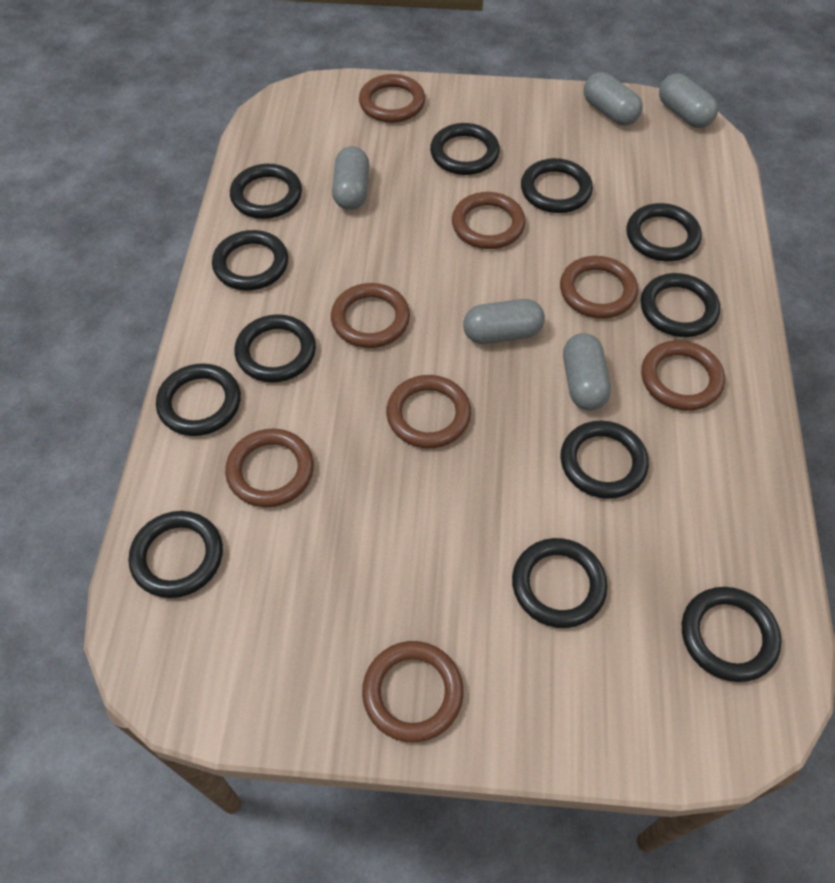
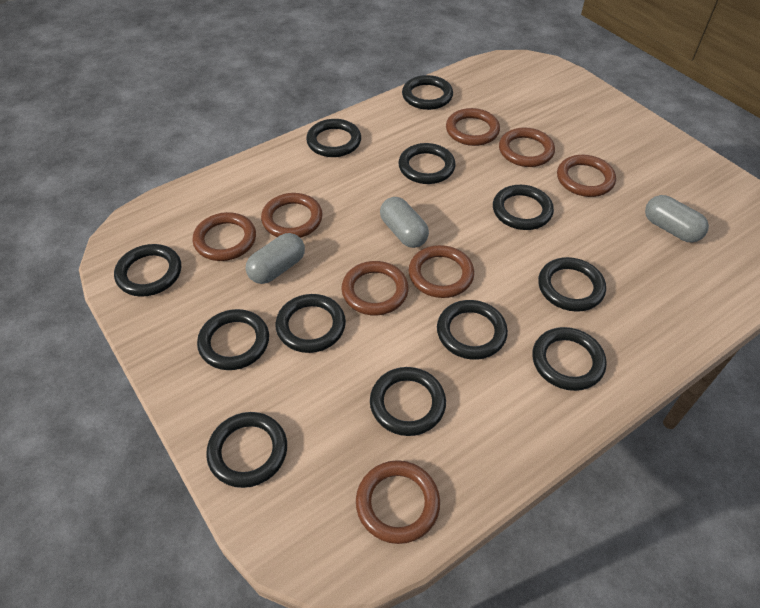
grey capsule: [332,146,369,210] [463,299,545,344] [563,333,611,410] [584,72,643,125] [659,73,718,128] = 5 -> [246,233,305,284] [380,197,429,248] [645,195,709,242] = 3

